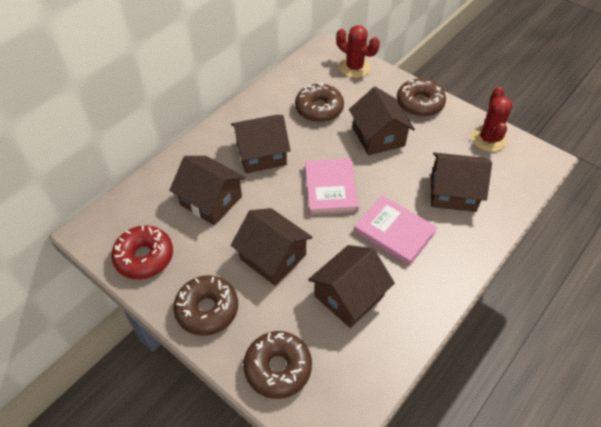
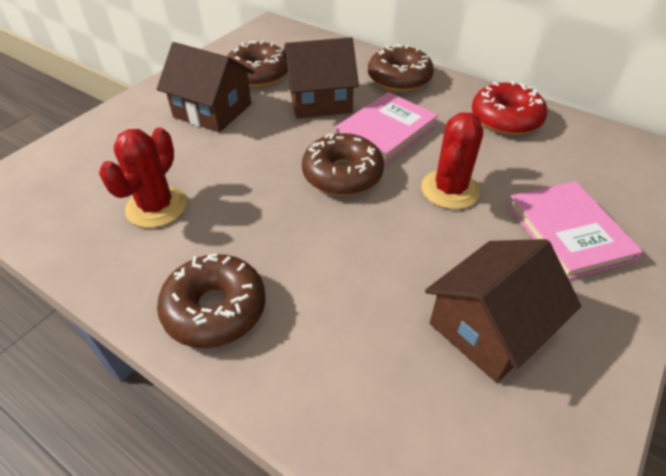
brown house: [169,156,246,225] [231,115,291,173] [231,208,313,286] [308,245,395,328] [349,87,415,155] [431,152,492,212] = 6 -> [157,42,254,132] [283,37,359,118] [425,239,581,383] = 3

